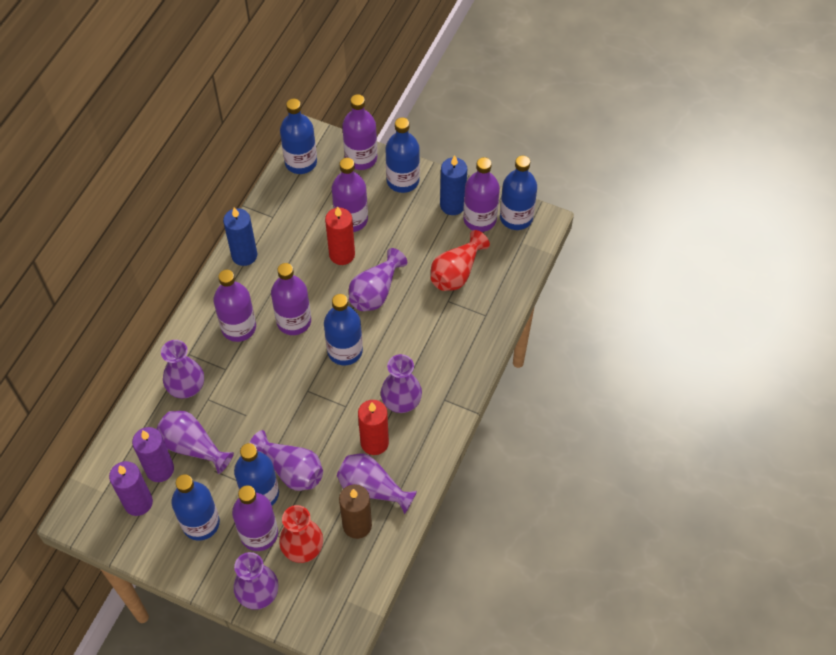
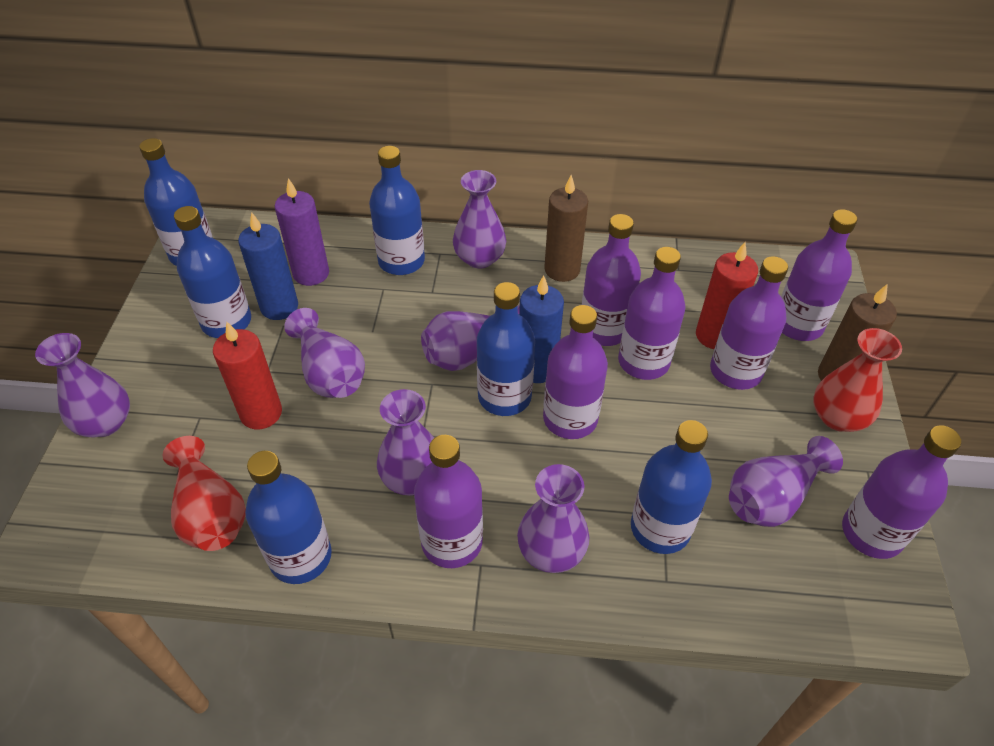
brown candle: [339,484,372,539] = 1 -> [544,175,588,282] [818,285,897,381] = 2
purple bottle: [213,270,256,342] [232,485,278,551] [271,263,311,335] [332,158,368,232] [342,94,377,170] [463,157,500,232] = 6 -> [414,435,483,568] [543,305,608,439] [582,214,641,346] [618,247,686,380] [710,256,788,390] [781,209,857,341] [842,425,961,559] = 7
purple candle: [109,461,153,516] [132,427,174,482] = 2 -> [275,178,329,286] = 1

